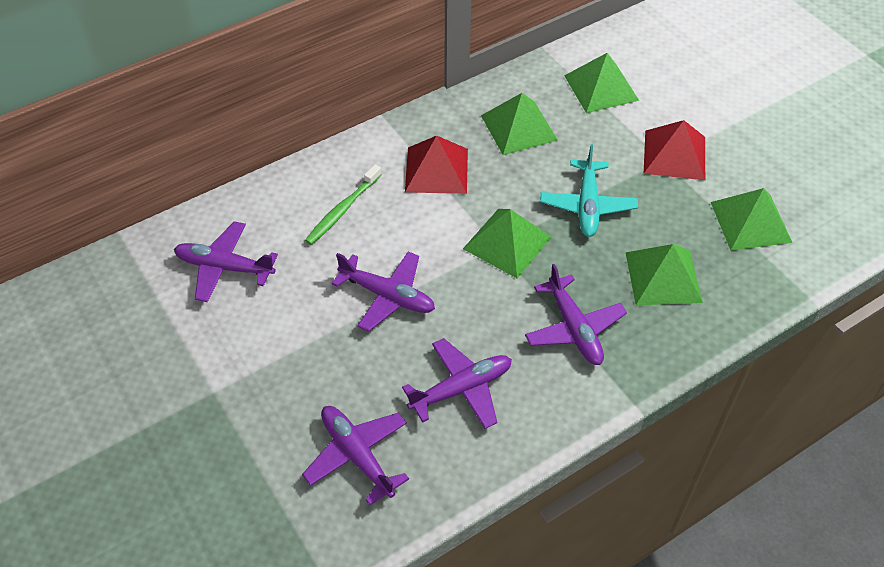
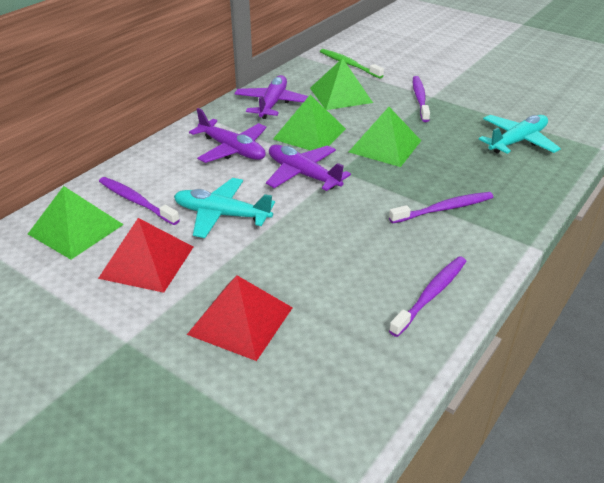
green pyramid: [463,209,552,279] [481,93,558,155] [564,53,639,113] [625,244,703,305] [711,188,793,251] = 5 -> [28,186,124,260] [273,95,346,151] [310,58,373,110] [349,107,421,167] = 4
purple plane: [174,221,278,302] [302,406,409,505] [332,252,435,331] [402,338,512,429] [525,264,627,365] = 5 -> [189,108,266,163] [234,75,309,119] [266,145,351,191] = 3
purple toothbrush: none = 0 -> [99,177,180,225] [389,192,493,224] [389,256,467,337] [413,76,430,122] = 4
turquoise plane: [540,144,638,237] = 1 -> [174,178,275,238] [479,115,561,154] = 2

